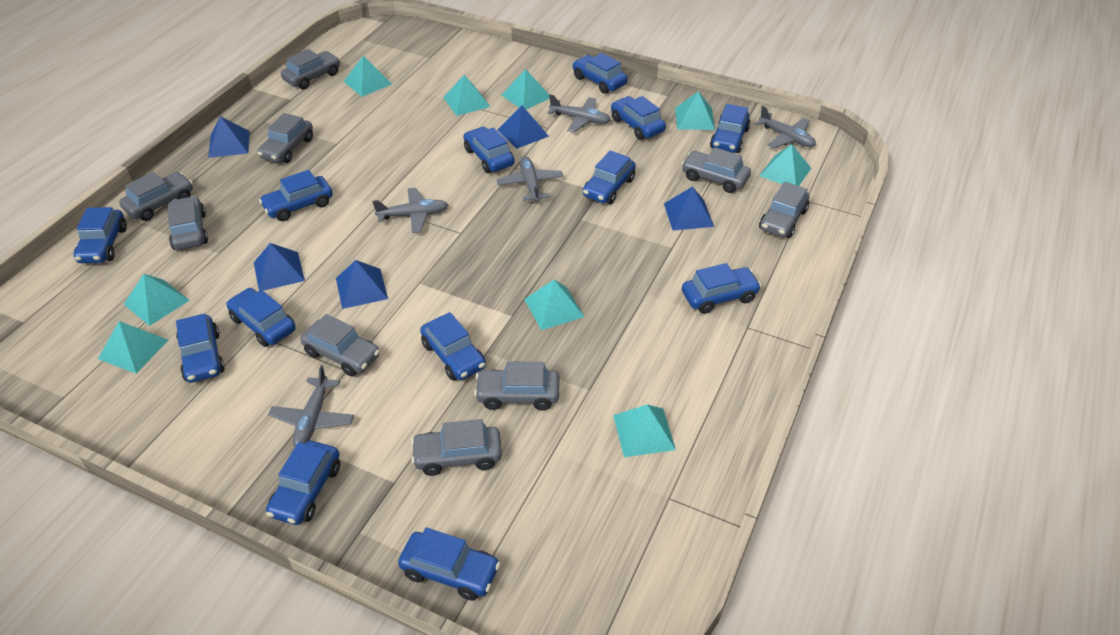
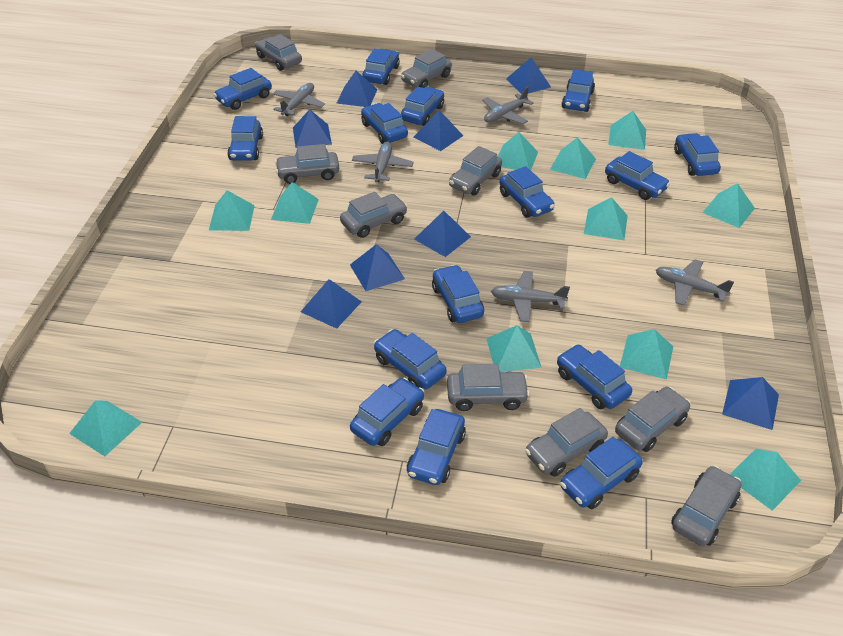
blue car: [73,207,127,263] [176,313,225,383] [226,288,296,347] [259,170,333,221] [266,441,341,525] [398,527,500,601] [420,312,486,381] [463,127,515,173] [572,53,628,94] [583,151,636,204] [611,96,666,140] [682,263,761,314] [710,104,750,153] = 13 -> [213,68,272,110] [227,116,263,161] [350,378,424,446] [361,103,408,144] [362,49,400,85] [374,329,447,389] [401,86,444,126] [407,409,466,485] [432,265,484,323] [499,166,555,218] [557,344,632,409] [560,437,643,509] [561,69,595,112] [605,151,670,200] [674,133,721,176] = 15
blue pyramid: [208,116,250,158] [254,243,305,291] [336,260,388,309] [497,106,549,149] [664,187,714,231] = 5 -> [293,109,332,148] [301,279,362,329] [336,71,378,107] [350,244,405,291] [413,110,463,151] [414,210,471,257] [506,58,551,94] [722,377,779,430] = 8
turquoise pyramid: [98,321,168,373] [124,274,190,326] [343,56,392,97] [443,75,490,116] [502,69,550,109] [524,280,584,330] [613,405,676,457] [675,91,715,130] [759,144,811,186] = 9 -> [69,400,142,456] [209,190,255,231] [271,182,319,224] [486,325,542,372] [498,132,538,170] [550,137,596,179] [584,197,628,240] [608,111,646,150] [620,329,673,379] [702,183,755,228] [729,449,801,511] = 11

